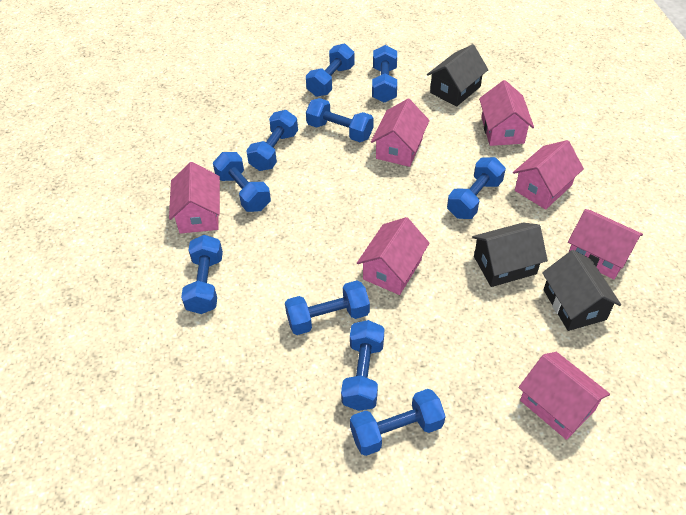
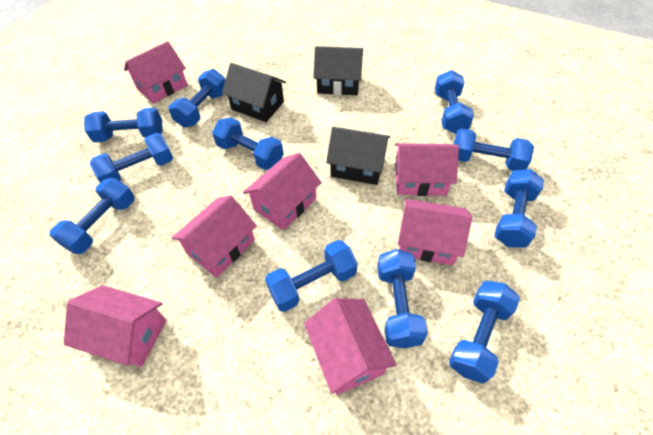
blue dumbbell: [181,235,223,314] [213,152,271,212] [246,110,298,171] [285,281,370,335] [306,44,355,97] [306,98,374,142] [341,320,384,411] [350,389,446,456] [372,45,397,103] [447,157,506,219] = 10 -> [49,178,135,254] [84,108,163,142] [90,133,173,183] [168,69,225,127] [212,117,284,170] [265,240,358,312] [377,249,428,348] [435,70,474,134] [449,280,520,384] [454,128,534,171] [494,169,544,248] = 11

